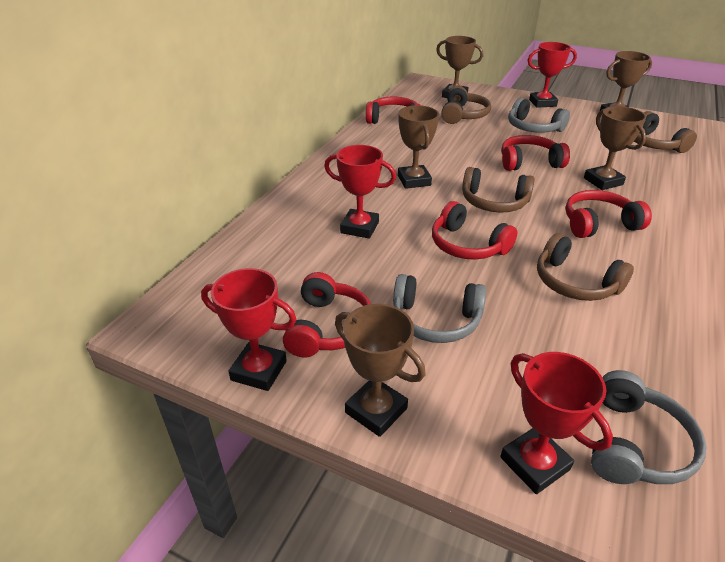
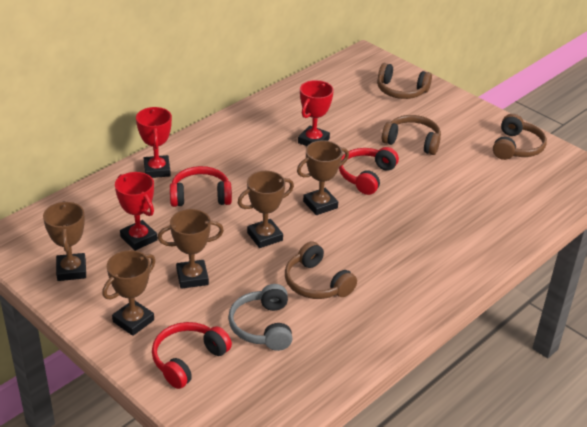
grey headphones: [393,274,486,343] [508,98,570,133] [591,370,707,484] = 3 -> [228,284,292,351] = 1
red headphones: [283,272,371,357] [366,97,421,124] [432,201,517,260] [501,135,570,171] [565,190,652,238] = 5 -> [152,322,232,389] [170,166,232,207] [339,147,399,195] = 3
red trophy: [201,268,297,391] [324,145,396,239] [500,352,613,494] [528,42,577,108] = 4 -> [115,172,158,251] [136,107,172,178] [298,80,334,146] = 3

